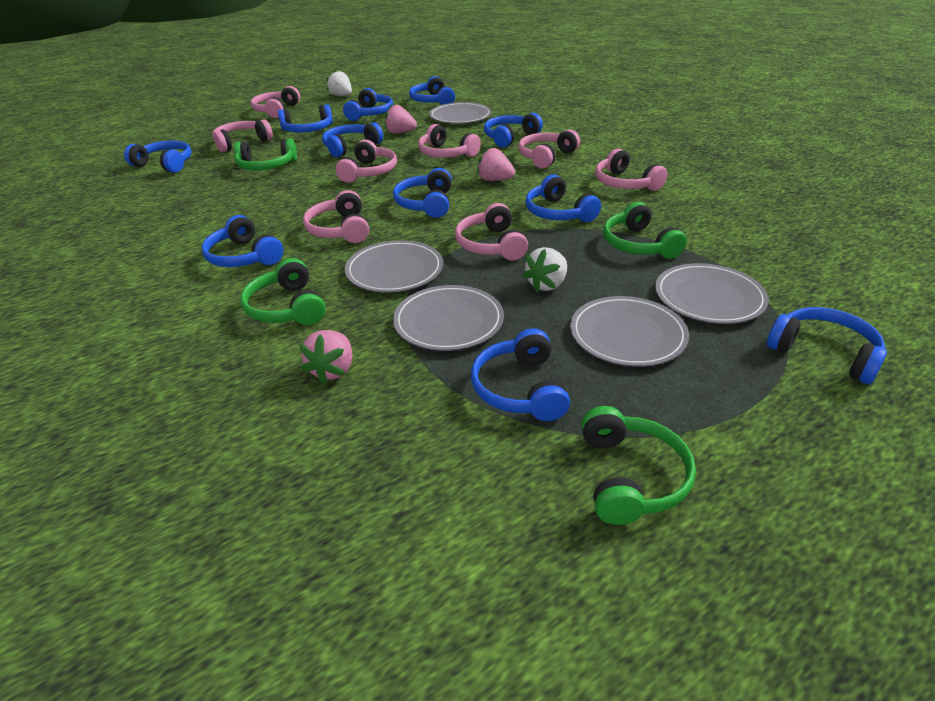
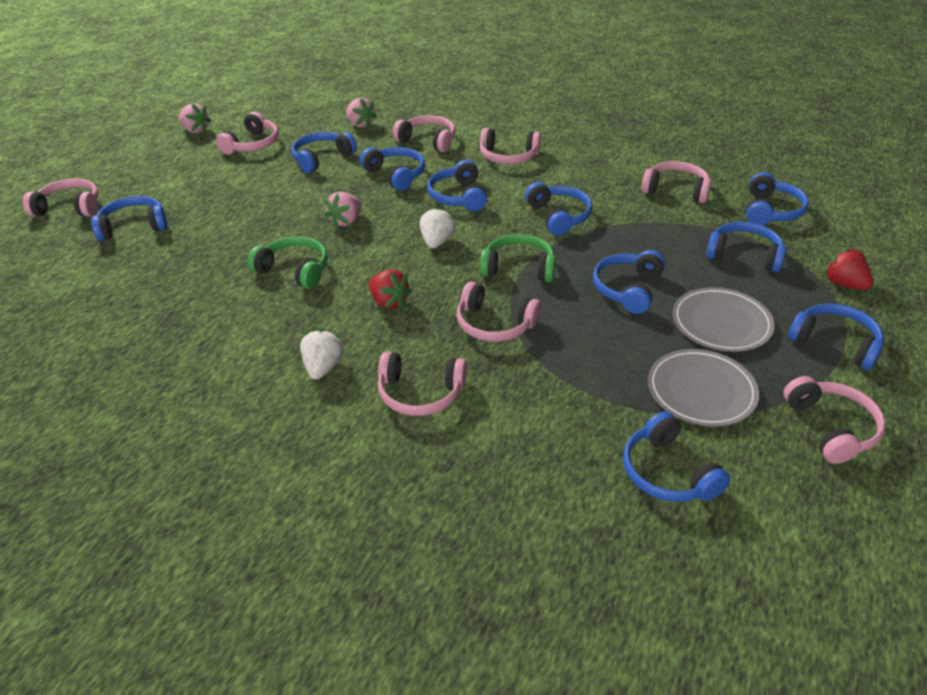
blue headphones: [124,141,191,173] [202,215,283,267] [278,104,333,133] [322,122,383,158] [343,88,393,121] [393,168,452,218] [409,76,455,105] [471,328,570,421] [484,113,543,148] [526,175,601,222] [767,307,887,384] = 11 -> [91,196,167,241] [292,132,357,173] [360,147,425,191] [427,160,487,211] [525,182,592,236] [593,250,665,314] [623,411,730,502] [706,222,786,272] [746,172,809,225] [788,304,884,370] = 10
green headphones: [234,139,297,171] [241,258,326,325] [581,406,696,525] [603,202,687,259] = 4 -> [247,236,328,289] [480,234,556,282] = 2
grey plate: [345,240,443,293] [393,285,504,351] [429,102,492,124] [570,296,689,367] [655,263,769,324] = 5 -> [648,349,759,426] [673,287,775,352] = 2
red strawberry: none = 0 -> [369,269,412,309] [824,248,873,290] = 2

